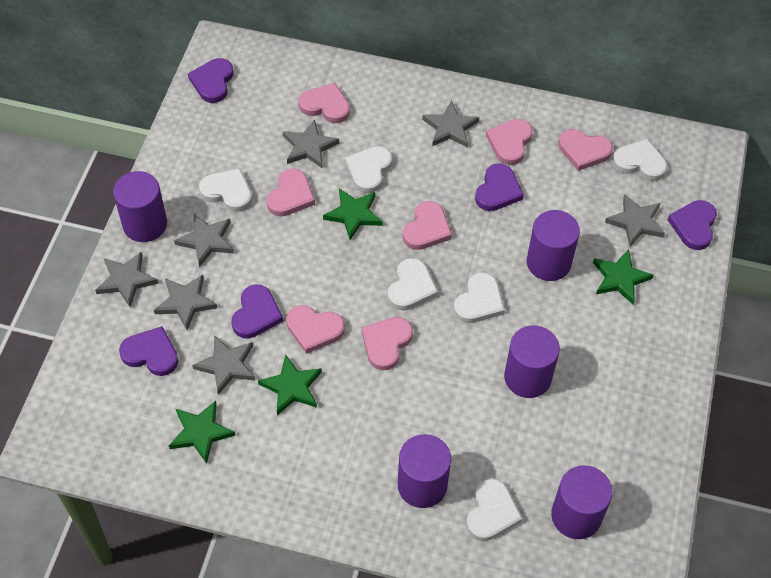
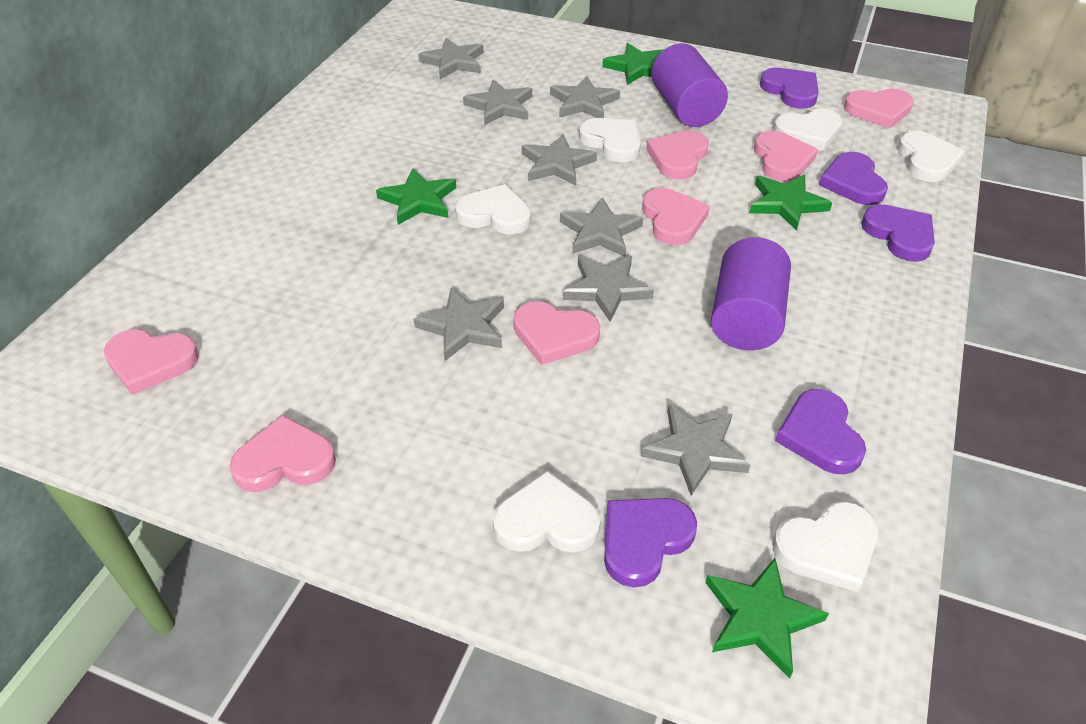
grey star: [95,252,159,307] [154,275,217,330] [174,214,234,267] [192,335,256,395] [283,119,339,169] [422,101,479,148] [605,194,665,246] = 7 -> [414,288,504,361] [418,38,483,79] [463,79,532,125] [522,134,597,186] [550,76,620,118] [560,198,643,257] [563,256,654,322] [641,404,750,496] = 8
purple cylinder: [113,171,167,242] [398,434,451,508] [504,326,560,398] [527,210,580,281] [551,465,613,539] = 5 -> [651,43,728,127] [711,237,791,350] = 2

